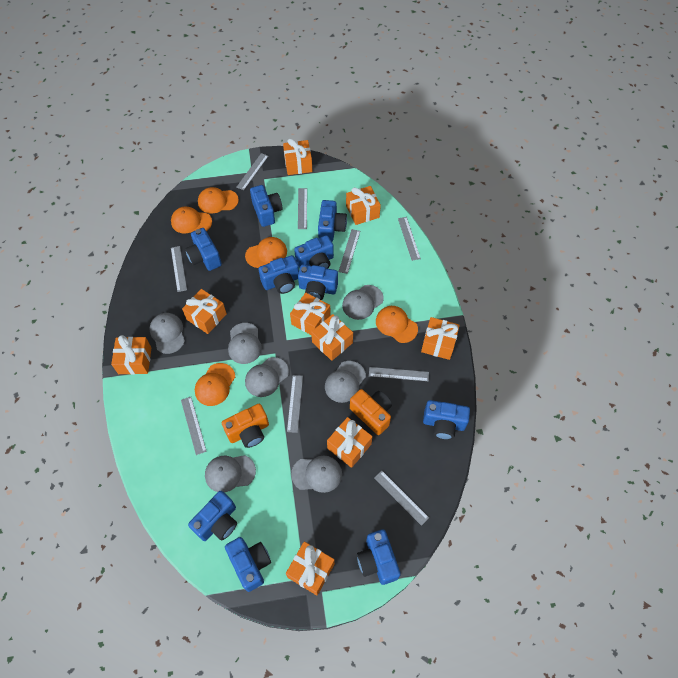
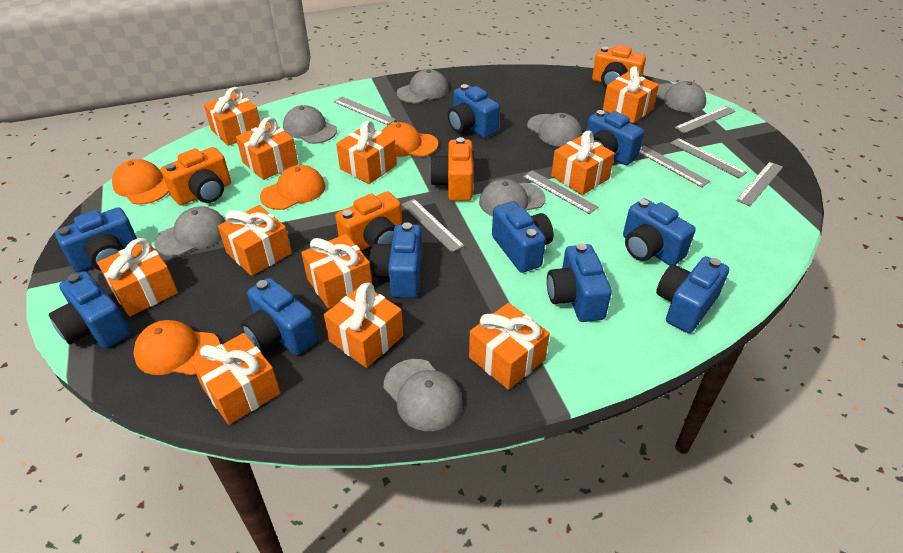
grey ruler: [171,246,187,292] [181,397,207,455] [237,153,268,190] [287,375,303,433] [298,188,307,229] [338,229,360,274] [369,367,429,381] [374,471,429,526] [398,217,421,261] = 9 -> [334,97,396,125] [402,199,465,252] [523,170,598,214] [640,145,710,187] [670,138,747,178] [674,106,736,133] [736,162,783,206] = 7
orange camera: [222,404,269,448] [350,389,392,435] = 2 -> [161,147,231,205] [335,191,402,251] [429,137,473,201] [592,45,646,88] = 4
orange cap: [171,207,212,233] [195,363,235,406] [198,187,239,214] [245,237,287,268] [376,306,418,343] = 5 -> [112,159,169,205] [133,320,220,375] [260,165,325,210] [381,122,438,157] = 4
orange gift: [111,335,152,375] [182,289,227,334] [283,138,312,175] [286,542,335,595] [290,293,331,335] [311,314,353,361] [327,417,373,468] [346,186,381,225] [421,317,460,360] = 9 -> [97,238,178,316] [191,333,280,425] [204,87,260,146] [218,205,292,276] [236,117,298,180] [301,234,372,308] [324,282,404,368] [336,120,397,184] [469,303,550,390] [551,131,615,195] [603,66,659,123] = 11

